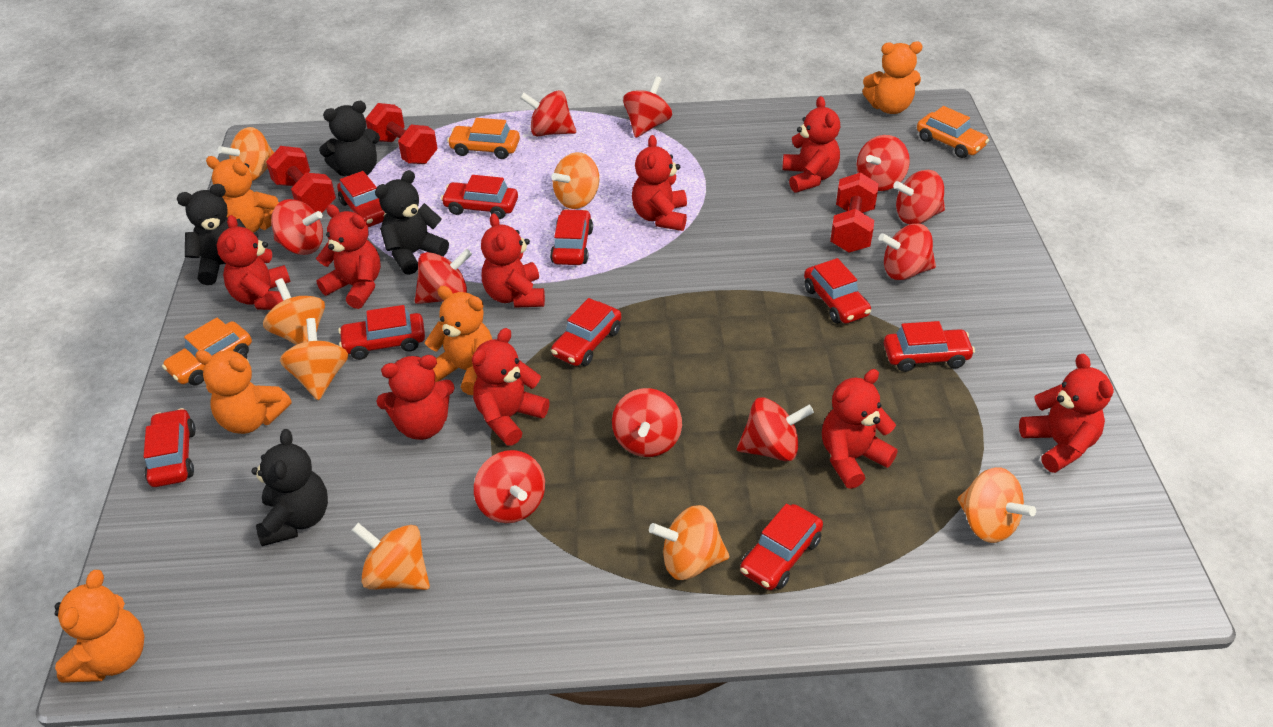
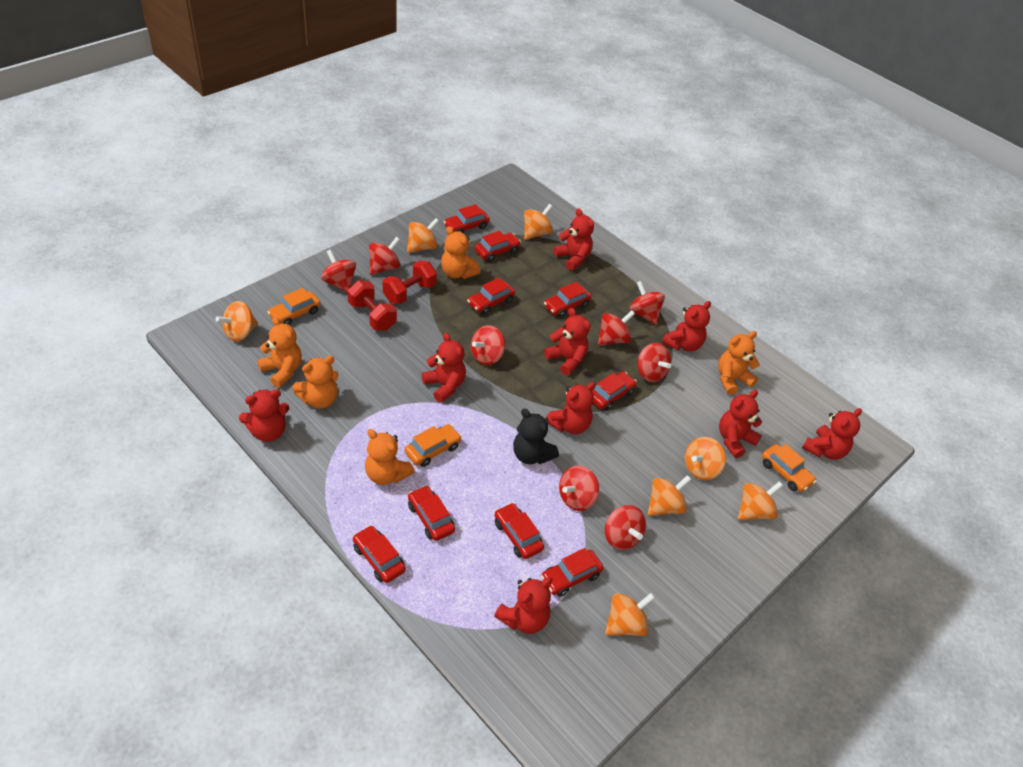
black teddy bear: [177,184,246,285] [251,429,328,546] [319,101,380,176] [375,170,449,275] = 4 -> [513,409,559,464] = 1
red dumbbell: [266,146,336,213] [365,103,437,164] [830,172,879,253] = 3 -> [348,280,397,330] [383,261,437,304] = 2
red spinning top: [271,199,323,255] [415,249,472,304] [474,450,545,523] [520,90,576,136] [612,388,682,457] [623,76,672,138] [737,397,814,461] [857,135,910,191] [878,224,936,280] [893,170,945,224] = 10 -> [321,249,356,293] [369,237,400,275] [471,325,505,365] [559,465,599,511] [598,310,635,346] [605,505,646,550] [630,281,665,325] [637,343,671,382] = 8

